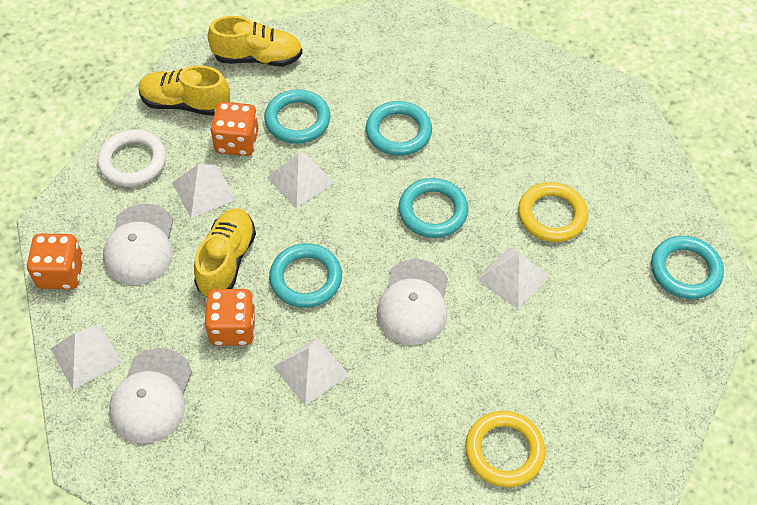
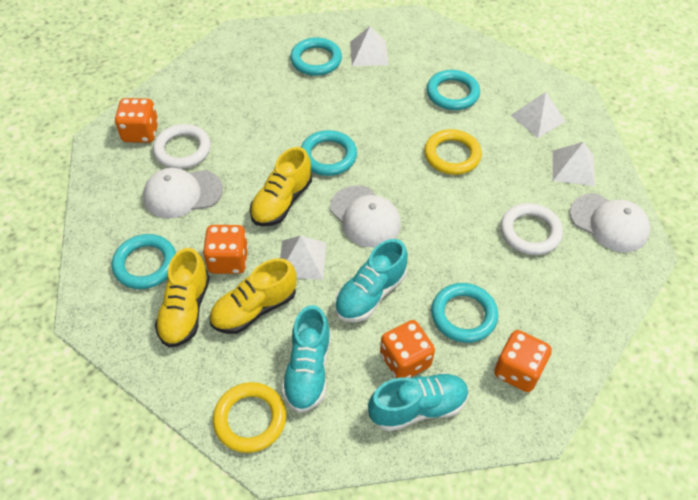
orange dice: [27,234,84,289] [205,289,256,346] [210,102,258,156] = 3 -> [115,98,159,143] [203,225,248,274] [380,320,435,378] [494,330,552,392] = 4
turquoise shoe: none = 0 -> [281,305,331,413] [335,239,408,322] [368,373,469,432] = 3
white pyramid: [51,323,123,390] [172,164,236,218] [267,153,335,208] [273,337,349,406] [477,247,549,309] = 5 -> [280,236,326,280] [350,26,388,66] [511,92,566,138] [553,142,595,186] = 4
white ring: [97,130,166,187] = 1 -> [153,124,211,169] [501,203,563,255] = 2

